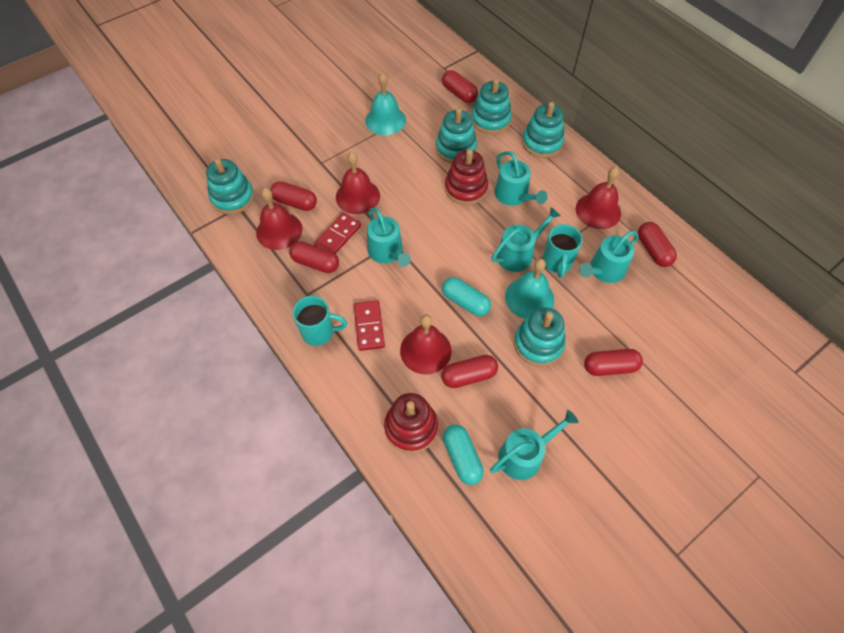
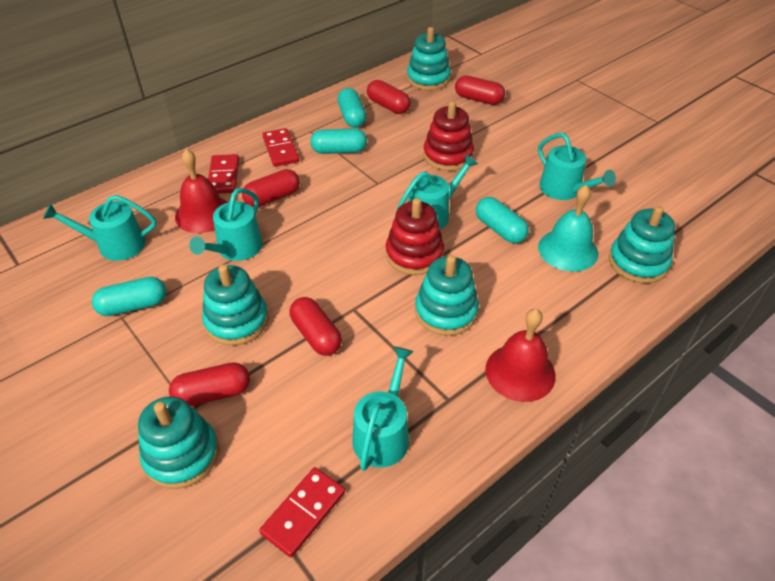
red bell: [256,188,303,250] [336,152,380,214] [400,314,452,374] [576,167,621,229] = 4 -> [175,149,228,233] [485,309,556,402] = 2
red capsule: [270,181,317,211] [289,241,339,273] [441,355,498,388] [442,70,478,103] [584,349,643,376] [638,222,677,267] = 6 -> [169,362,250,406] [242,169,300,207] [290,297,342,356] [367,80,411,114] [455,76,505,105] = 5
red domino: [314,213,361,254] [354,300,385,351] = 2 -> [208,154,239,194] [259,467,345,558] [262,128,299,167] = 3
turquoise bell: [365,72,406,135] [505,259,554,319] = 2 -> [538,185,598,272] = 1
turquoise capsule: [442,277,491,316] [443,425,484,485] = 2 -> [92,277,166,316] [310,128,367,154] [338,88,366,128] [476,197,529,243] = 4
turquoise mug: [293,296,347,346] [543,224,583,278] = 2 -> none = 0

